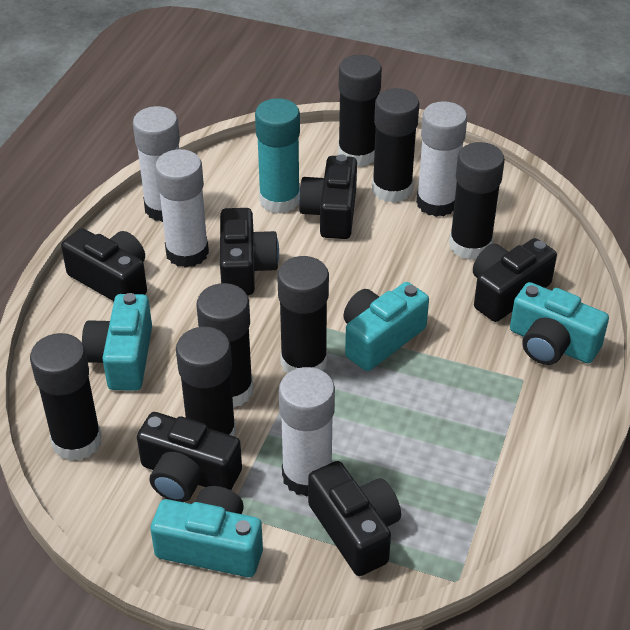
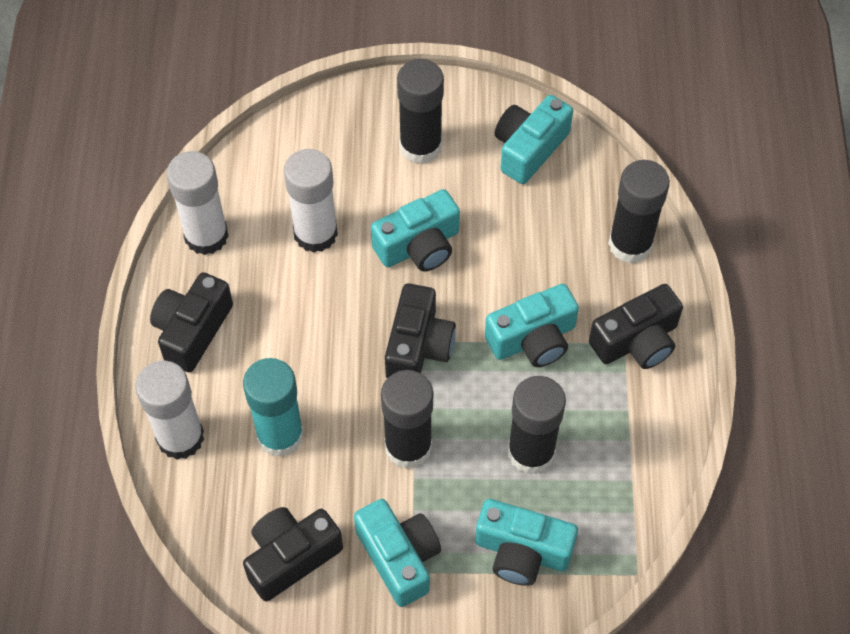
black camera: [61,228,147,301] [137,412,242,502] [220,208,279,295] [299,154,357,239] [308,461,401,576] [473,238,557,322] = 6 -> [150,272,233,372] [243,507,343,601] [385,283,456,378] [589,284,683,369] = 4
black glue stick: [30,333,102,461] [176,327,236,436] [197,283,253,408] [277,256,329,373] [338,55,382,167] [372,88,419,203] [449,142,505,260] = 7 -> [381,370,433,469] [397,59,444,164] [508,376,566,474] [608,160,670,263] = 4
turquoise camera: [82,293,152,391] [150,486,263,577] [343,282,429,371] [510,282,609,365] = 4 -> [354,499,441,607] [371,189,460,271] [475,499,578,586] [485,284,579,367] [495,95,573,184] = 5
white glue stick: [133,106,180,222] [155,149,209,268] [279,367,335,497] [416,101,467,217] = 4 -> [135,361,204,460] [167,151,229,255] [284,149,338,253] = 3

